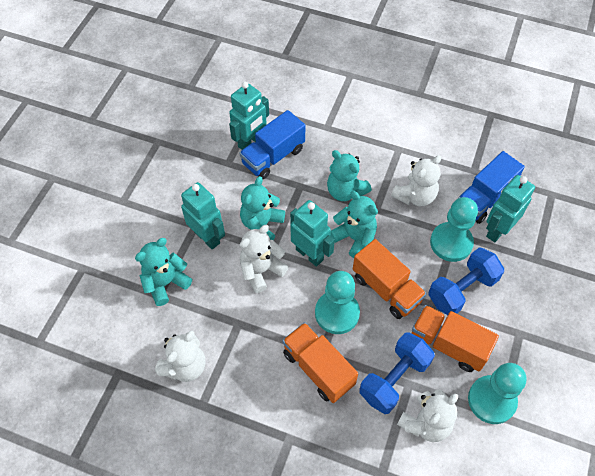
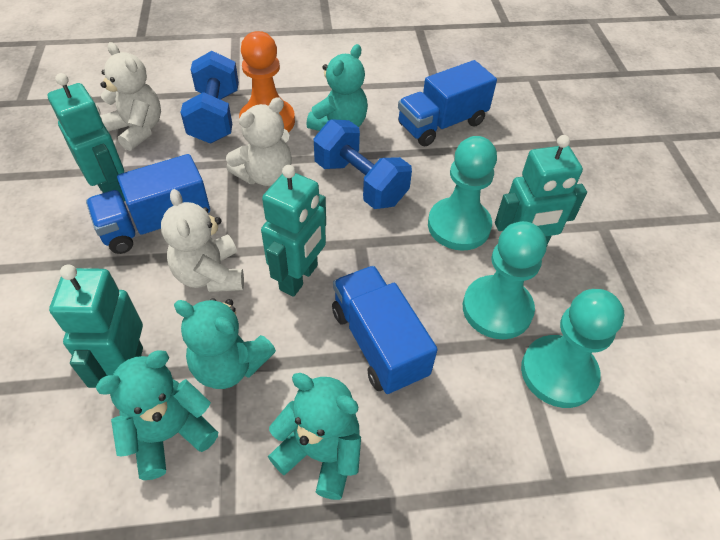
blue truck: [240,110,305,179] [458,151,525,224] = 2 -> [86,154,210,254] [332,266,438,394] [398,60,497,147] = 3
orange pawn: none = 0 -> [239,31,295,133] = 1
orange truck: [282,322,358,403] [353,239,426,319] [412,305,499,372] = 3 -> none = 0
white teddy bear: [155,331,205,382] [240,225,289,293] [391,155,441,206] [397,389,458,442] = 4 -> [100,42,161,151] [161,189,244,292] [226,97,292,186] = 3

